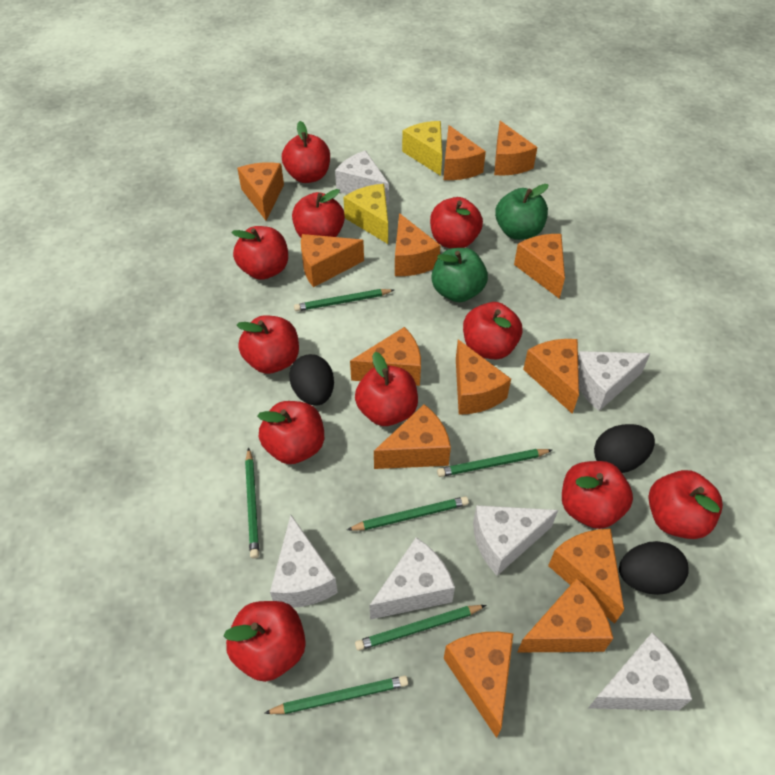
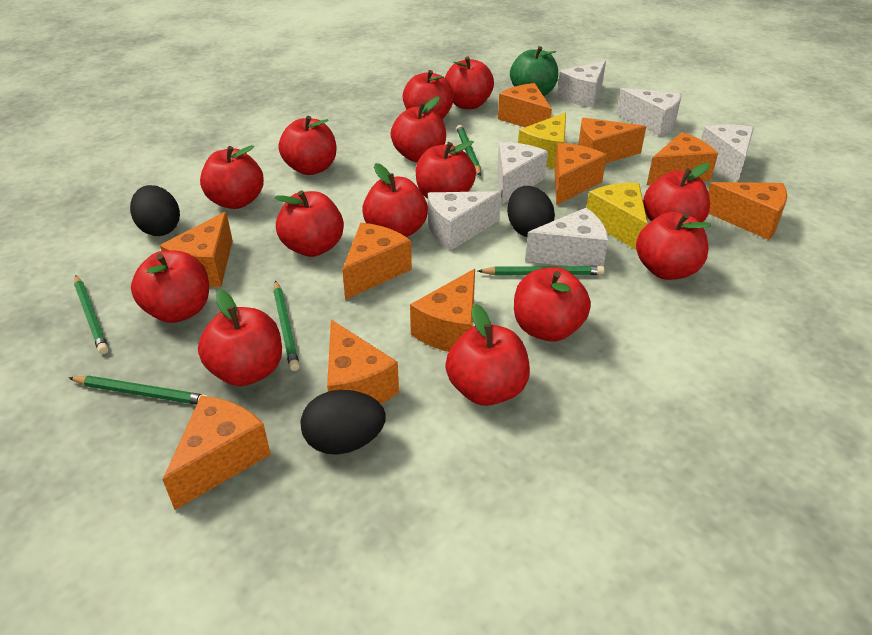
green apple: [432,248,488,302] [495,184,548,240] = 2 -> [510,46,558,96] = 1
green pencil: [245,448,259,559] [264,675,408,714] [294,289,394,311] [347,496,469,531] [355,605,486,651] [437,449,552,477] = 6 -> [69,376,209,405] [74,275,109,354] [273,281,300,371] [456,125,481,176] [478,266,605,275] = 5
orange cheese: [237,162,284,221] [301,234,364,287] [350,327,421,386] [374,404,451,469] [395,213,441,276] [444,125,486,180] [444,632,513,738] [456,339,511,415] [494,121,537,176] [514,234,565,299] [517,578,613,652] [523,339,579,414] [548,529,624,624] = 13 -> [160,212,233,287] [162,396,271,510] [327,320,399,404] [342,223,412,300] [410,269,475,352] [498,83,552,127] [555,143,607,205] [578,118,646,163] [647,132,718,185] [708,182,787,240] = 10
red apple: [224,601,306,682] [231,226,288,280] [237,315,299,374] [257,401,324,464] [282,121,330,183] [292,189,345,238] [355,352,418,426] [430,197,483,248] [463,302,522,359] [562,461,633,529] [648,470,723,539] = 11 -> [131,250,209,323] [198,289,282,386] [200,145,264,209] [275,191,344,257] [278,116,336,175] [362,163,428,237] [391,97,446,162] [403,70,454,119] [416,141,476,199] [445,56,494,109] [445,304,530,406] [514,267,591,342] [636,212,711,280] [643,163,710,222] = 14

